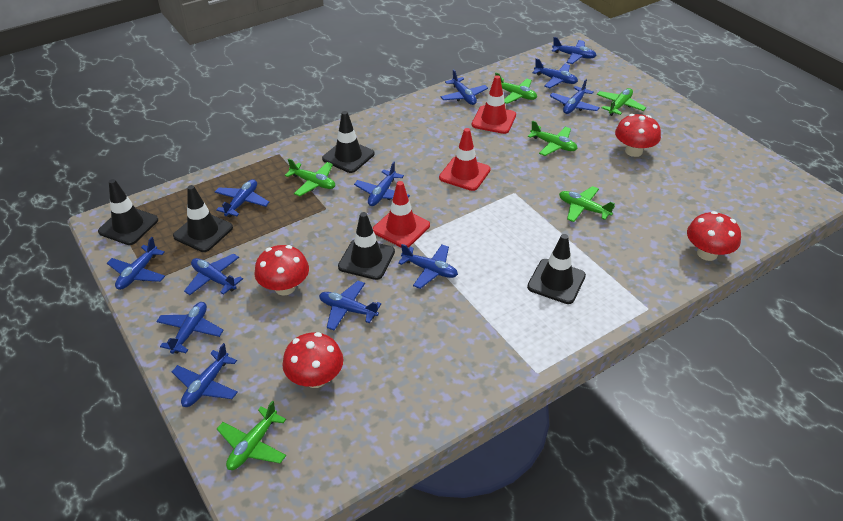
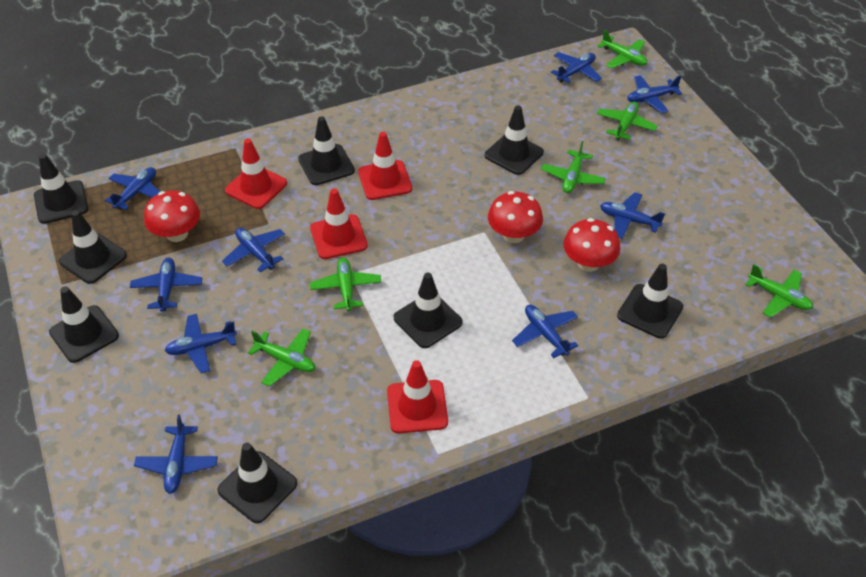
black traffic cone: [98,179,158,245] [173,185,233,252] [322,111,374,173] [338,212,395,280] [527,234,586,304] = 5 -> [34,154,88,224] [49,286,119,363] [59,210,127,284] [217,443,297,523] [298,116,355,185] [394,273,463,348] [485,105,544,175] [617,264,683,339] = 8
blue plane: [107,237,165,290] [156,302,224,354] [172,343,238,407] [184,254,243,295] [215,179,270,217] [319,281,381,331] [354,162,410,206] [398,244,458,289] [440,69,488,105] [532,58,578,88] [550,79,600,114] [552,37,597,64] = 12 -> [105,167,160,210] [130,258,202,312] [134,415,218,494] [165,314,237,373] [222,228,285,272] [512,305,578,358] [551,52,602,83] [600,192,665,239] [627,75,682,113] = 9
red mushroom: [255,245,309,296] [282,332,343,388] [615,114,661,157] [687,211,741,261] = 4 -> [144,190,200,242] [488,191,543,243] [563,218,621,272] = 3
red traffic cone: [372,181,430,248] [439,128,491,191] [472,75,516,134] = 3 -> [225,138,287,209] [310,189,368,259] [358,132,412,200] [387,360,448,433] = 4

